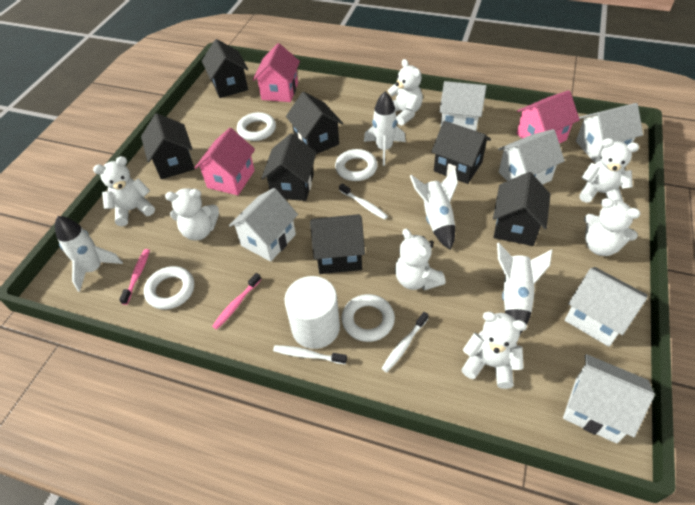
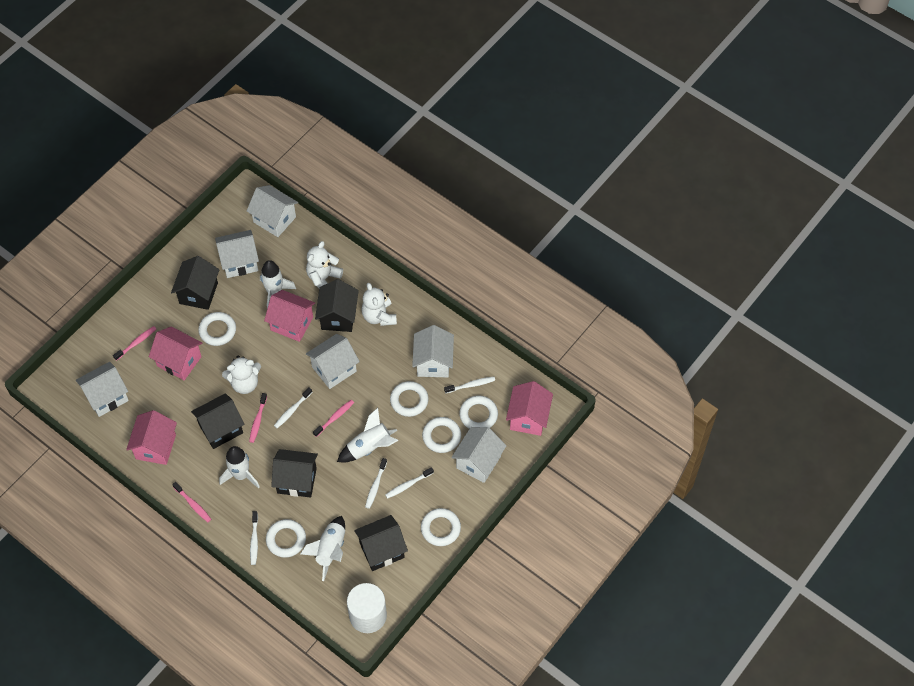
black house: [141,113,195,179] [202,39,248,98] [261,133,316,201] [286,92,343,154] [310,214,365,274] [431,121,491,184] [493,172,550,246] = 7 -> [171,256,219,310] [191,393,244,449] [271,449,318,498] [315,279,359,332] [354,515,408,571] = 5
pink house: [194,128,255,195] [253,43,300,102] [517,90,580,144] = 3 -> [126,410,177,465] [149,327,202,380] [264,290,315,342] [506,381,553,436] = 4
pink toothbrush: [119,249,150,305] [212,273,261,330] = 2 -> [113,326,156,361] [172,482,211,522] [249,393,267,443] [313,400,354,437] = 4
white ring: [144,266,194,310] [237,112,276,141] [335,149,378,181] [342,294,395,342] = 4 -> [198,312,236,346] [266,519,306,558] [390,381,429,417] [421,508,461,546] [422,417,461,453] [459,396,498,429] = 6
white teddy bear: [93,156,155,226] [165,188,219,240] [388,59,423,125] [395,229,445,290] [461,312,527,389] [579,138,639,203] [584,198,641,256] = 7 -> [222,356,261,394] [306,241,343,288] [361,283,397,326] = 3
white toothbrush: [273,345,347,364] [339,183,388,220] [381,312,428,372] = 3 -> [250,511,258,565] [274,388,312,428] [365,458,387,509] [385,467,434,499] [444,377,495,393] = 5

